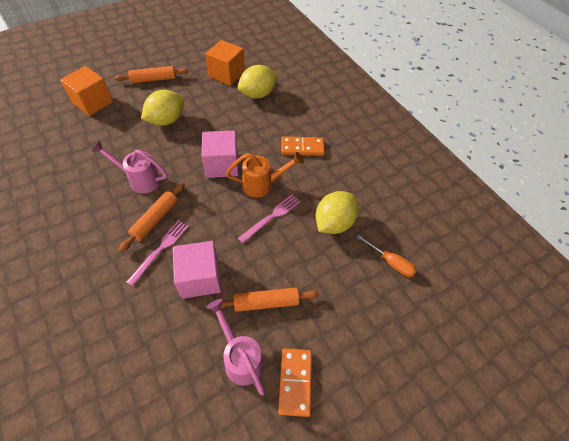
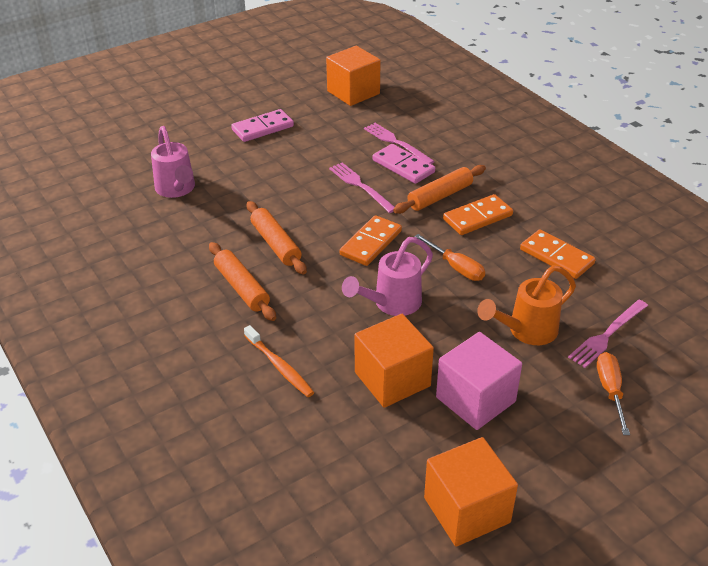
orange cube: [60,66,113,116] [205,40,245,86] = 2 -> [326,46,381,106] [354,314,434,408] [424,437,518,547] = 3
orange domino: [278,348,312,417] [281,136,325,156] = 2 -> [340,215,402,266] [443,194,513,235] [520,229,596,279] = 3
orange screwdriver: [357,235,417,277] = 1 -> [414,234,485,281] [597,352,630,435] = 2
orange toothbrush: none = 0 -> [244,325,314,397] = 1
pink cube: [173,241,221,299] [201,130,239,178] = 2 -> [436,332,522,430] = 1
pink domino: none = 0 -> [231,109,294,142] [372,144,435,184] = 2
pink fork: [127,220,189,286] [238,194,301,243] = 2 -> [329,163,395,213] [364,123,434,164] [568,300,648,368] = 3
yellow lemon: [141,90,184,126] [238,65,278,99] [316,191,358,234] = 3 -> none = 0

